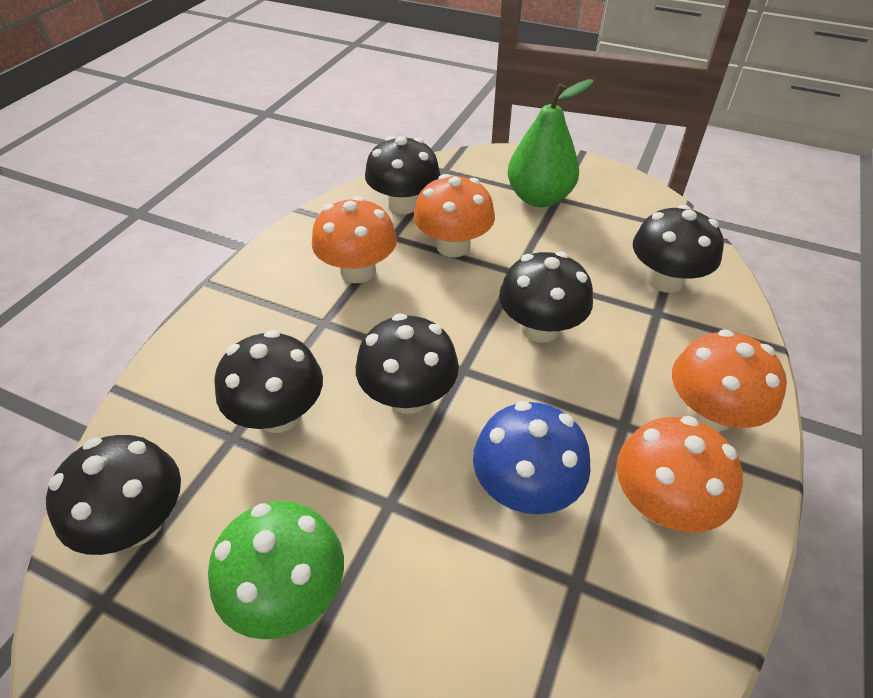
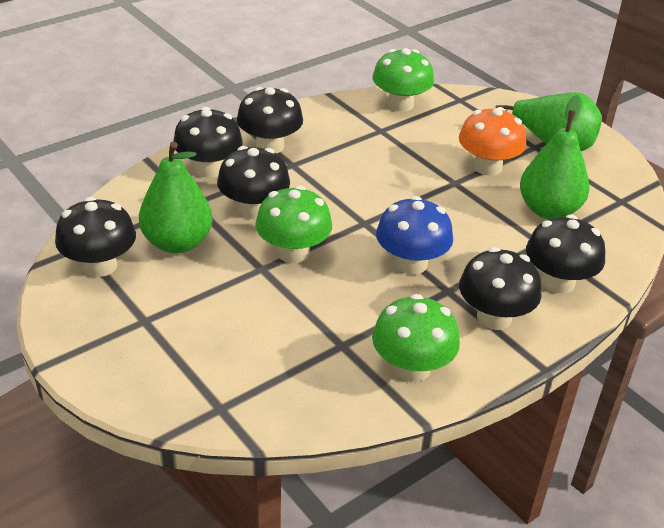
green mushroom: [208,501,344,640] = 1 -> [255,185,332,263] [372,48,434,112] [372,294,460,382] = 3
green pear: [508,79,594,207] = 1 -> [139,142,213,253] [496,92,602,151] [520,95,590,219] = 3
orange mushroom: [312,196,397,283] [414,174,495,257] [616,416,743,533] [672,329,787,432] = 4 -> [459,107,526,176] = 1

